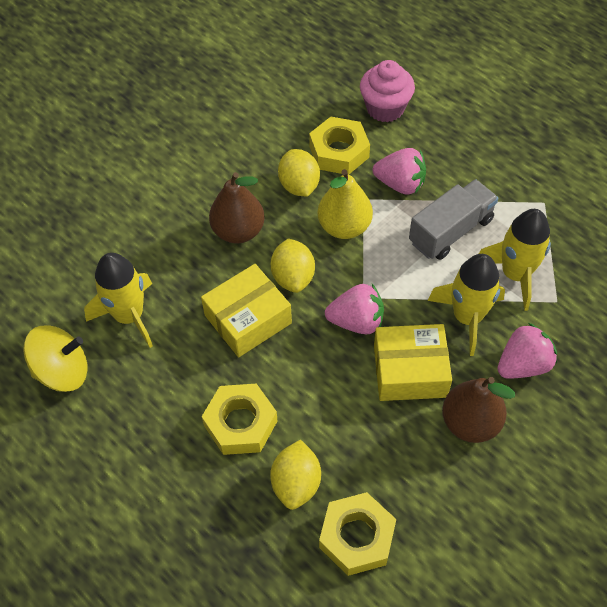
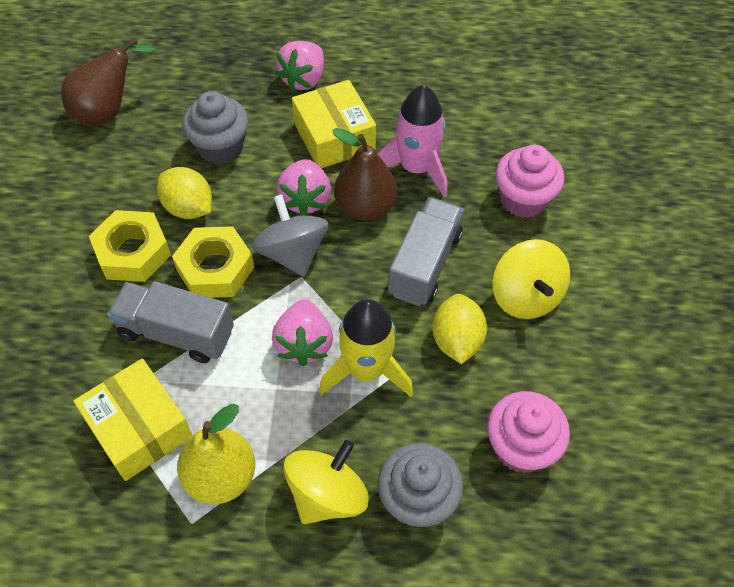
grey cupcake: none = 0 -> [182,91,249,164] [378,443,463,527] = 2
grey spinning top: none = 0 -> [252,194,329,277] = 1
grey truck: [409,179,498,260] = 1 -> [107,281,234,363] [388,197,464,306] = 2
pink cupcake: [360,60,415,122] = 1 -> [487,391,570,473] [496,145,564,218] = 2
pink rocket: none = 0 -> [378,85,447,198] = 1
yellow lemon: [270,238,315,293] [270,439,321,510] [278,149,320,197] = 3 -> [157,167,212,219] [432,294,487,364] = 2
yellow nut: [202,383,278,455] [309,117,370,175] [319,492,396,576] = 3 -> [89,210,171,282] [172,226,254,298] = 2
yellow rocket: [84,253,153,348] [427,254,505,356] [479,209,551,311] = 3 -> [319,299,413,397] = 1
yellow spinning top: [23,325,88,392] = 1 -> [284,440,369,524] [493,239,570,319] = 2

